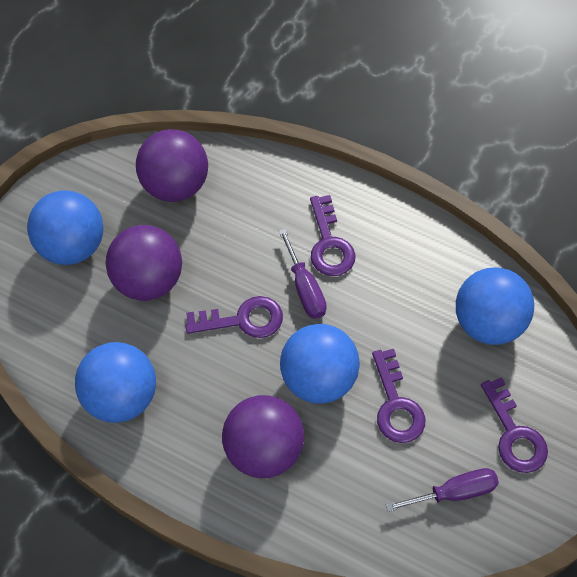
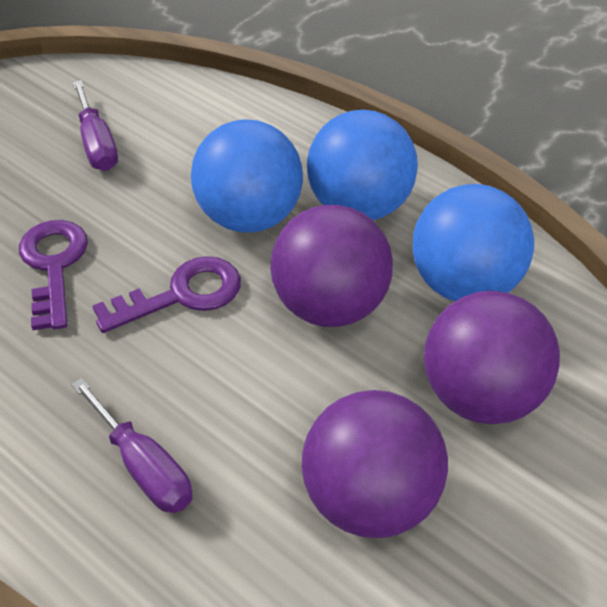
blue ball: [27,190,103,265] [75,342,156,423] [280,324,360,404] [456,267,534,345] = 4 -> [191,119,303,232] [307,110,418,220] [412,184,534,302] = 3
purple key: [185,296,283,338] [310,195,356,276] [372,349,425,443] [481,377,548,473] = 4 -> [19,220,88,330] [93,256,241,333] = 2

